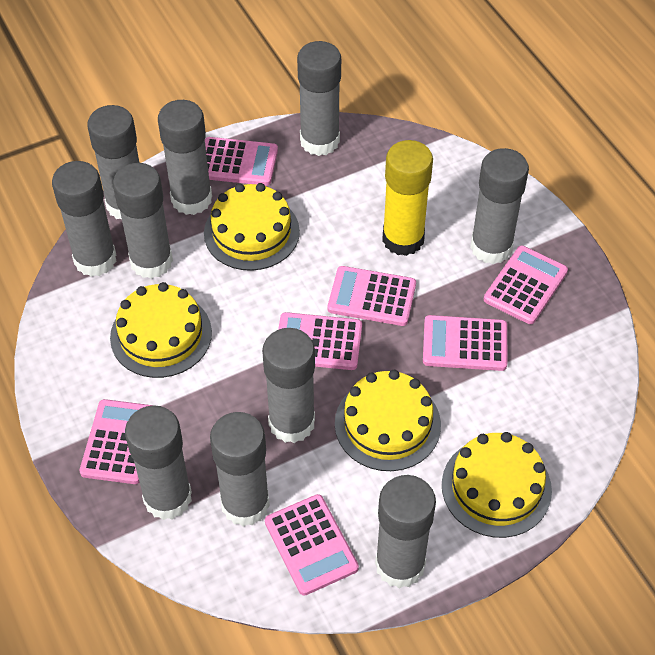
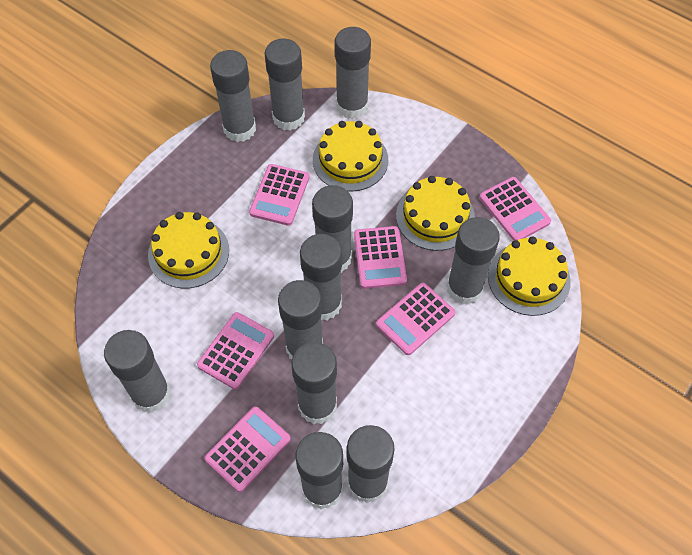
grey glue stick: [52,161,117,277] [87,105,139,220] [113,163,173,279] [125,405,192,520] [158,100,212,215] [210,412,270,527] [262,328,315,443] [297,41,341,156] [375,475,436,589] [470,148,529,264] = 10 -> [104,330,171,413] [210,50,256,142] [265,38,305,131] [278,280,323,359] [291,342,337,424] [295,432,343,510] [300,234,342,321] [312,185,353,273] [335,27,371,119] [347,425,395,503] [447,217,500,305] = 11
pink calculator: [79,399,153,484] [205,137,278,186] [265,494,359,596] [278,312,362,370] [328,266,416,326] [423,315,507,371] [484,246,568,324] = 7 -> [197,312,274,389] [205,406,291,492] [249,164,310,226] [354,226,407,289] [376,283,455,355] [479,177,551,241] = 6
yellow glue stick: [382,140,433,256] = 1 -> none = 0

